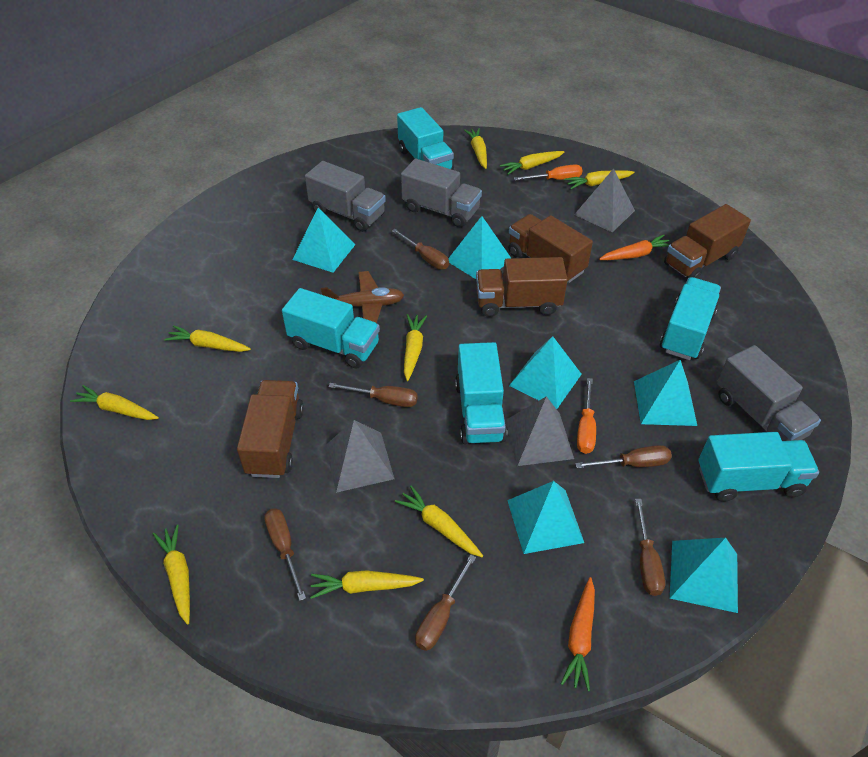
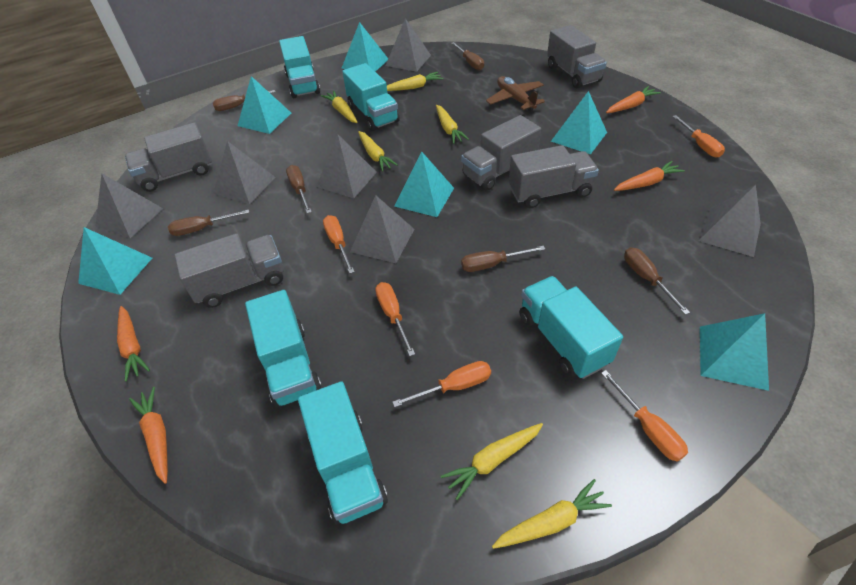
brown truck: [237,380,304,478] [476,257,568,317] [508,214,593,283] [664,204,751,279] = 4 -> none = 0
grey pyramid: [325,420,394,493] [505,396,574,466] [574,168,635,233] = 3 -> [95,174,163,238] [213,141,275,204] [316,134,377,198] [350,195,414,263] [385,18,431,72] [698,185,761,257] = 6
grey truck: [305,161,386,232] [401,159,482,227] [717,345,821,441] = 3 -> [125,122,212,192] [174,233,284,308] [461,115,541,191] [509,145,599,208] [547,25,607,88] = 5
orange carrot: [561,577,595,691] [599,235,670,260] = 2 -> [117,306,150,382] [129,387,168,484] [606,86,661,113] [614,161,685,191] = 4
orange screwdriver: [514,164,582,181] [577,378,596,454] = 2 -> [323,215,354,274] [375,282,415,356] [392,361,491,407] [601,370,688,461] [672,115,725,157] = 5
yellow carrot: [70,385,159,420] [153,524,190,625] [164,325,251,352] [310,570,424,599] [395,486,483,557] [404,314,427,381] [464,128,487,169] [500,151,564,175] [564,170,635,189] = 9 -> [321,91,358,123] [358,131,398,172] [387,72,443,91] [436,105,469,144] [441,423,543,500] [492,479,612,549] = 6

